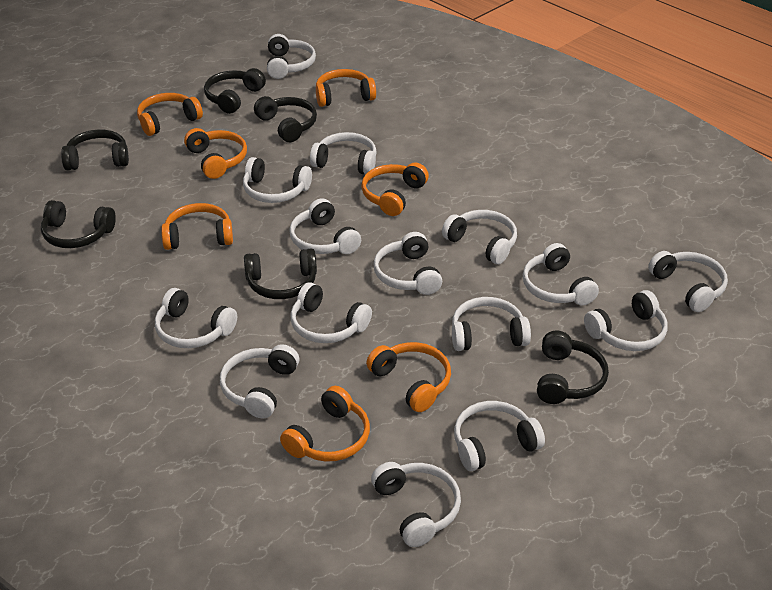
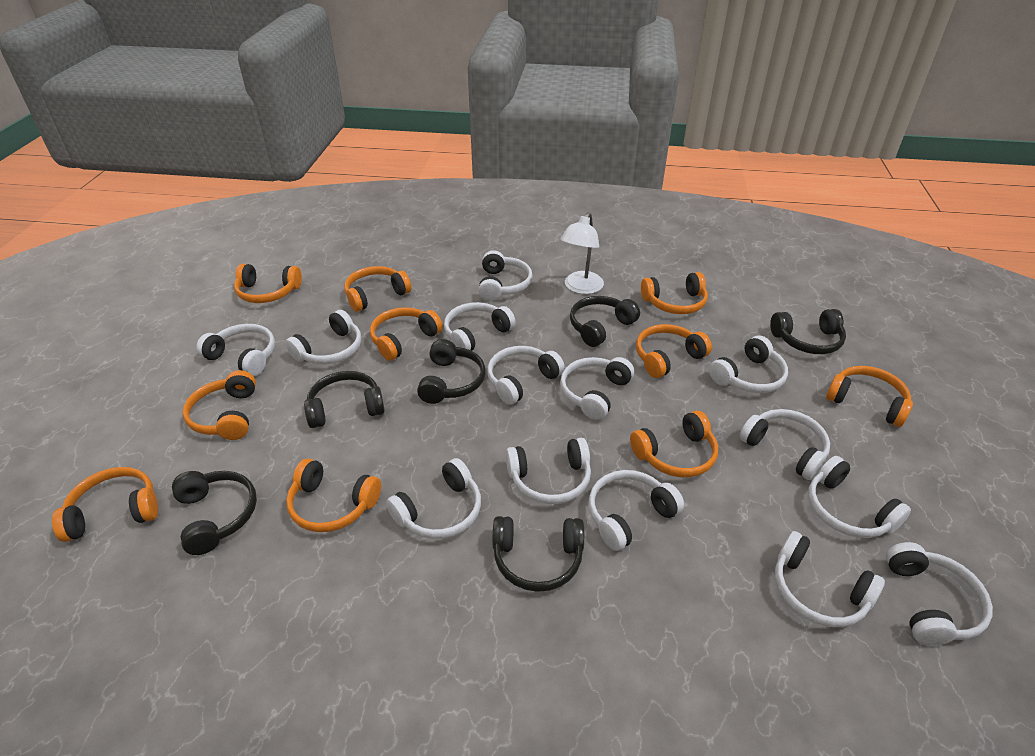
orange headphones: [137,93,203,136] [161,203,233,250] [184,128,247,179] [280,386,370,462] [316,69,376,107] [361,162,429,216] [366,342,451,412] = 7 -> [52,467,158,542] [183,370,256,440] [234,264,302,303] [286,458,381,532] [344,266,411,312] [370,307,443,361] [630,410,718,477] [636,324,712,378] [641,272,708,314] [826,366,913,427] = 10
white headphones: [155,288,237,348] [220,344,299,419] [243,157,312,203] [267,34,316,79] [289,198,361,254] [290,282,372,343] [310,132,377,174] [371,462,461,547] [373,232,442,295] [442,210,517,264] [452,297,531,351] [454,401,545,471] [523,243,599,306] [584,290,668,351] [648,251,728,312] = 15 -> [196,324,275,376] [285,310,361,364] [386,458,481,539] [444,302,516,351] [478,250,533,301] [487,346,565,405] [506,438,591,504] [560,357,634,420] [589,470,684,551] [709,336,788,393] [740,409,830,480] [775,531,885,627] [808,456,911,538] [886,542,993,646] = 14
white lamp: none = 0 -> [560,212,604,294] = 1

